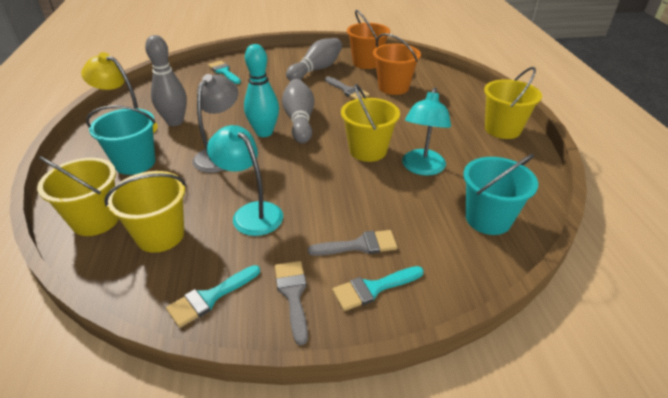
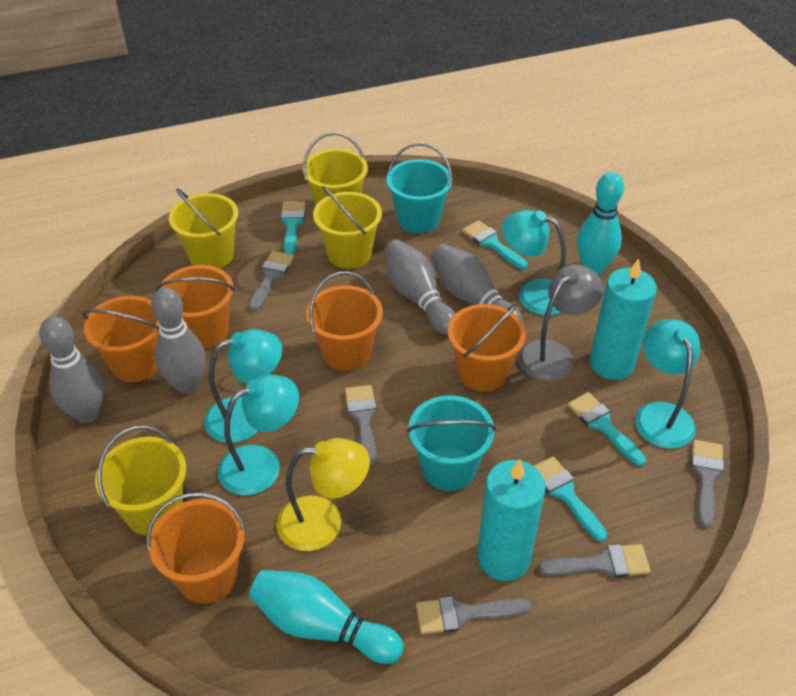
grey bowling pin: [145,35,187,126] [282,79,314,143] [286,38,342,81] = 3 -> [39,316,104,423] [151,288,206,394] [383,240,455,335] [431,244,523,322] = 4
grey brush: [275,261,308,345] [308,230,398,256] [325,77,370,99] = 3 -> [249,251,294,311] [345,385,377,465] [416,596,531,634] [538,544,651,578] [691,440,724,528] = 5
orange bucket: [347,10,390,69] [373,33,421,95] = 2 -> [82,296,159,382] [146,492,246,604] [156,265,235,349] [306,271,383,371] [447,303,526,391] = 5
turquoise bowling pin: [244,44,279,137] = 1 -> [249,570,404,664] [577,172,624,275] = 2
turquoise brush: [166,265,260,328] [208,61,241,84] [332,266,424,311] = 3 -> [280,201,305,255] [462,220,528,269] [534,456,607,542] [568,392,646,466] = 4
turquoise candle: none = 0 -> [477,459,546,581] [590,258,657,380] = 2
turquoise lamp: [207,125,283,236] [402,87,451,176] = 2 -> [204,329,282,443] [218,374,299,496] [502,210,566,316] [635,319,700,448] = 4

